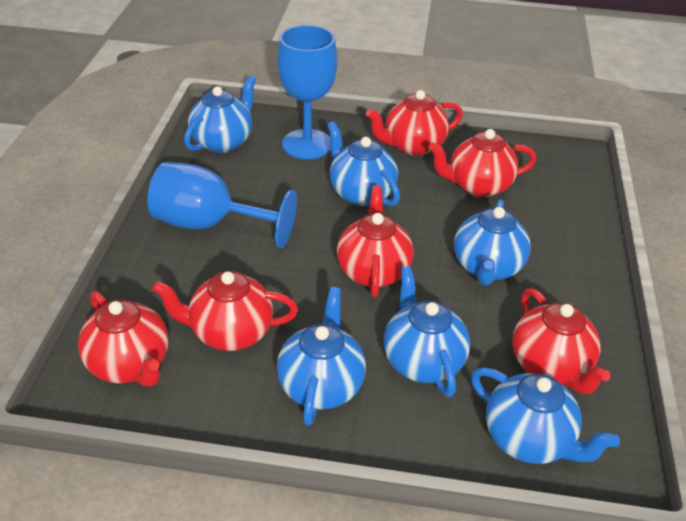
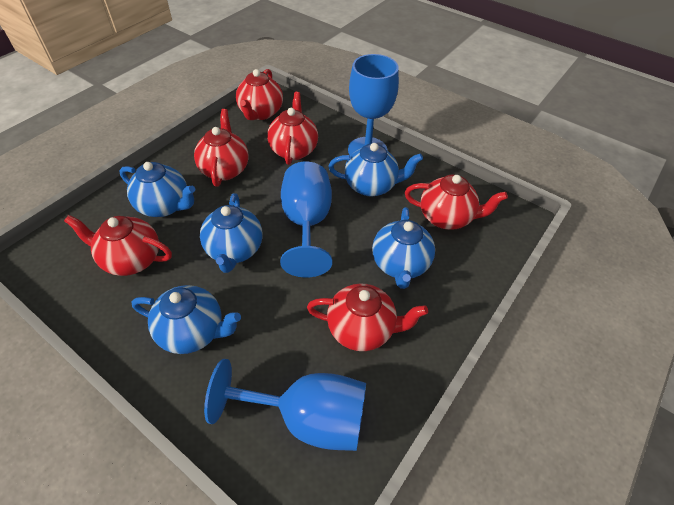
blue goblet: [148,162,297,249] [277,25,337,159] = 2 -> [204,359,366,451] [280,162,332,278] [348,54,399,156] = 3
blue teapot: [184,75,256,153] [277,287,366,426] [327,121,400,207] [384,266,470,397] [454,199,531,286] [471,367,620,464] = 6 -> [119,162,195,217] [131,285,241,354] [200,193,263,273] [329,143,423,196] [372,207,435,289] = 5

